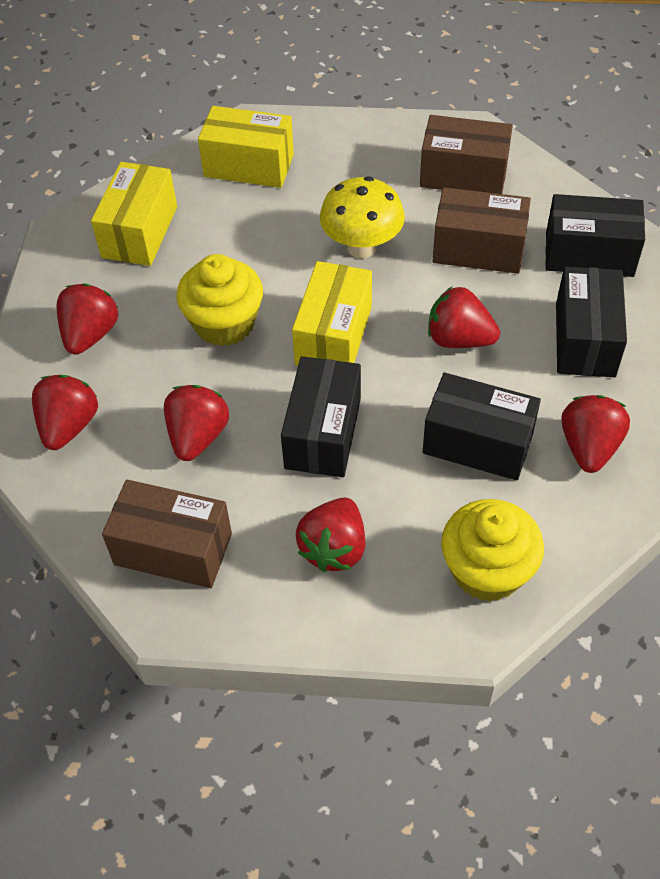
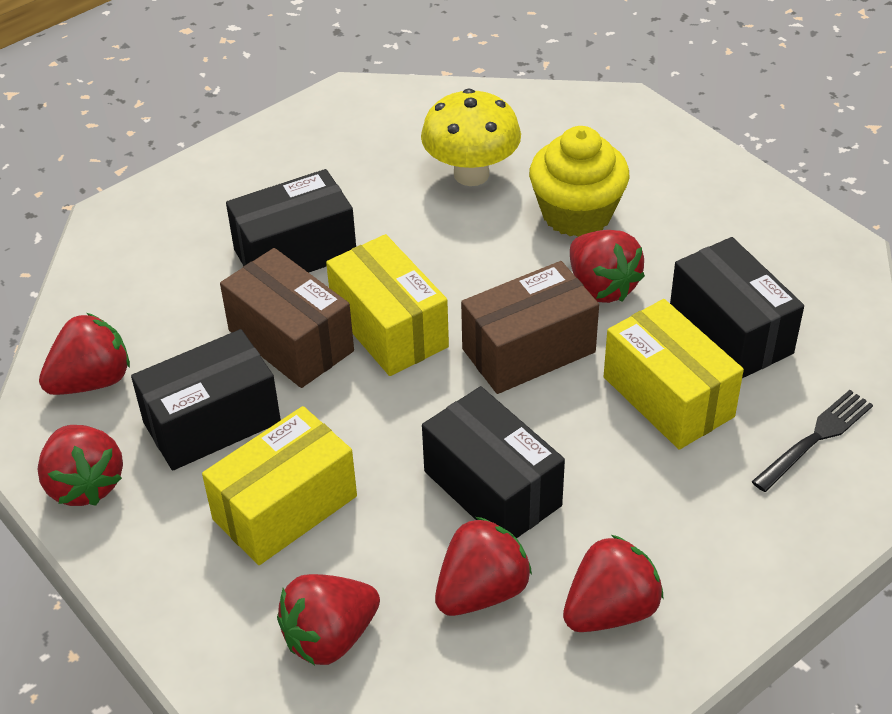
black fork: none = 0 -> [751,390,873,492] = 1
brown box: [102,480,232,588] [420,115,513,194] [432,187,531,274] = 3 -> [220,248,354,388] [461,261,599,394] = 2
yellow cupcake: [176,254,263,346] [441,499,544,602] = 2 -> [529,126,630,237] = 1

